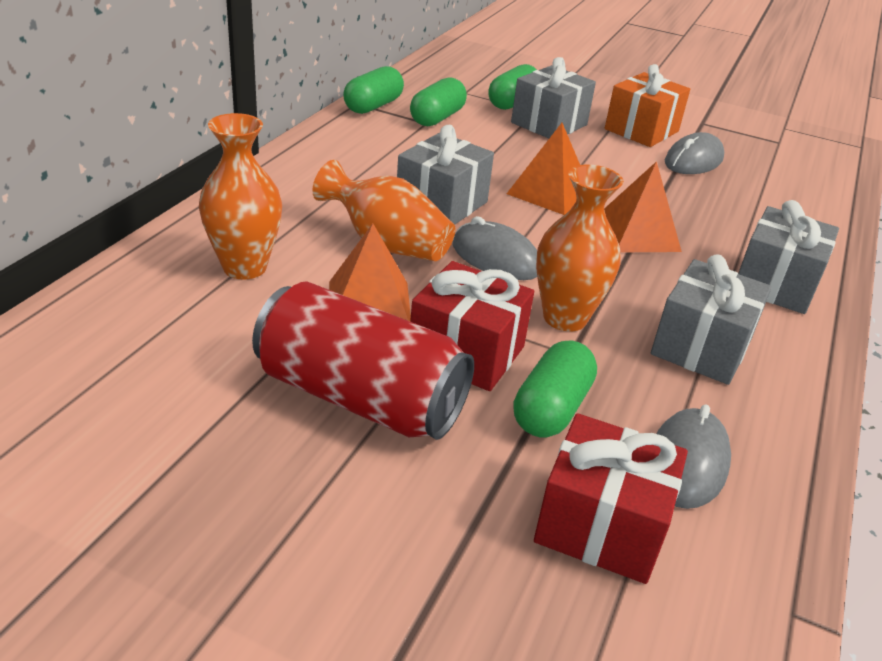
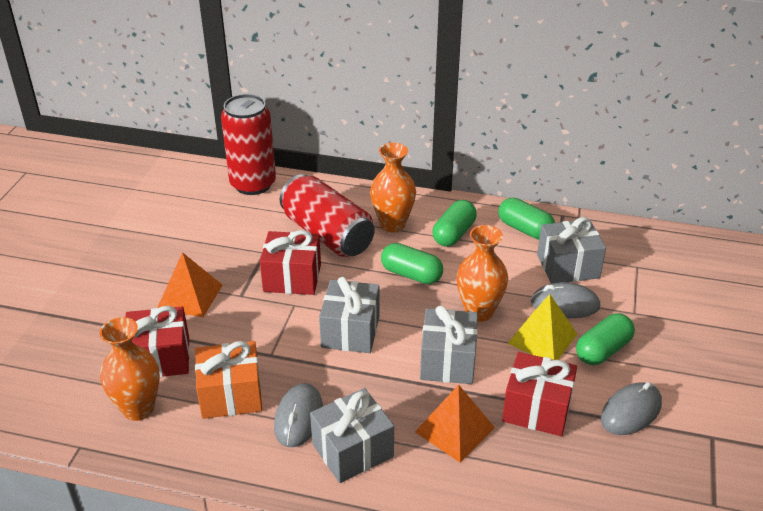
orange pyramid: [329,224,411,321] [507,123,580,215] [604,161,682,252] = 3 -> [157,252,223,317] [415,385,495,463] = 2
red can: [252,281,474,440] = 1 -> [221,94,276,195] [280,174,375,257] = 2
red gift: [410,261,534,391] [534,413,688,584] = 2 -> [125,306,190,377] [260,230,321,295] [502,352,577,436] = 3
yellow pyramid: none = 0 -> [508,294,577,360] = 1

